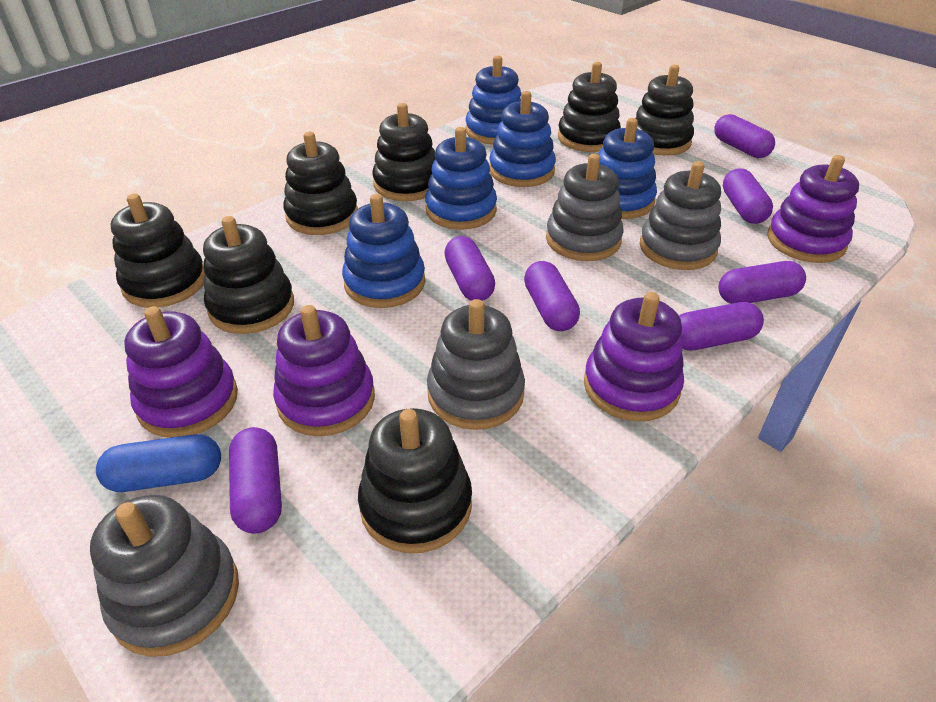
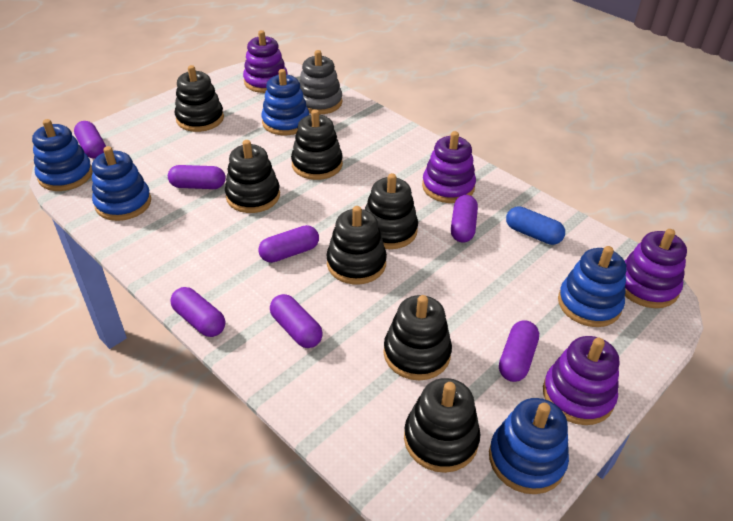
grey stacking toy: [90,495,239,657] [427,299,525,430] [546,154,624,261] [640,161,721,270] = 4 -> [299,50,342,115] = 1

